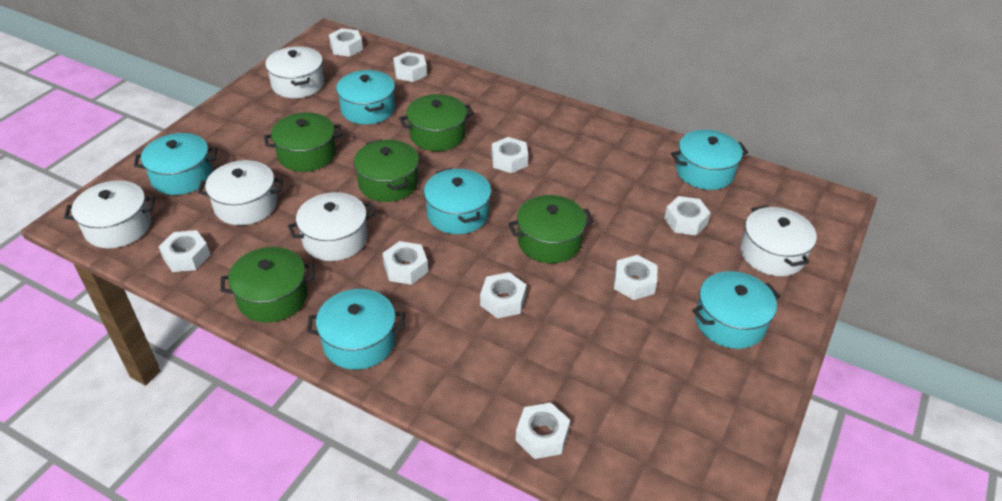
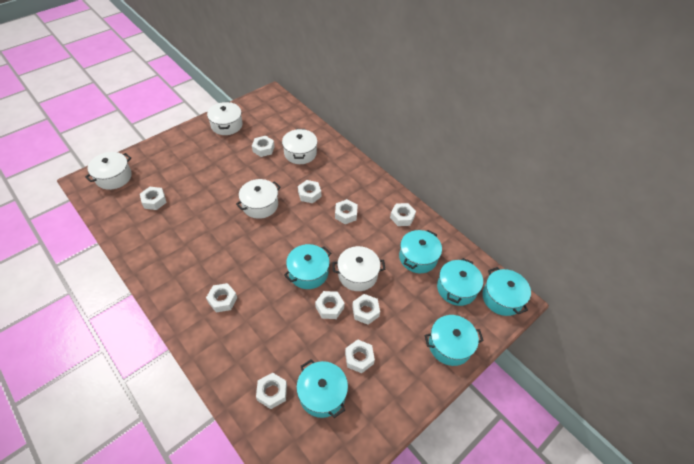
green pot: [220,247,315,323] [264,112,343,172] [354,139,419,202] [399,94,474,151] [508,195,594,263] = 5 -> none = 0
white nut: [159,230,210,272] [329,28,363,57] [383,241,428,285] [393,52,427,82] [480,272,527,318] [492,137,528,173] [516,403,570,459] [614,255,657,300] [664,196,711,236] = 9 -> [140,187,167,210] [206,283,237,313] [252,136,275,157] [256,373,287,409] [298,180,321,203] [315,291,345,319] [335,199,358,224] [345,340,375,373] [352,294,380,325] [390,203,416,226] = 10

